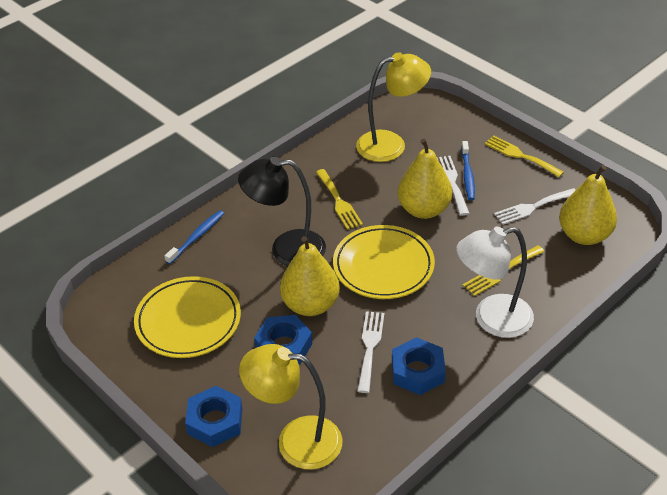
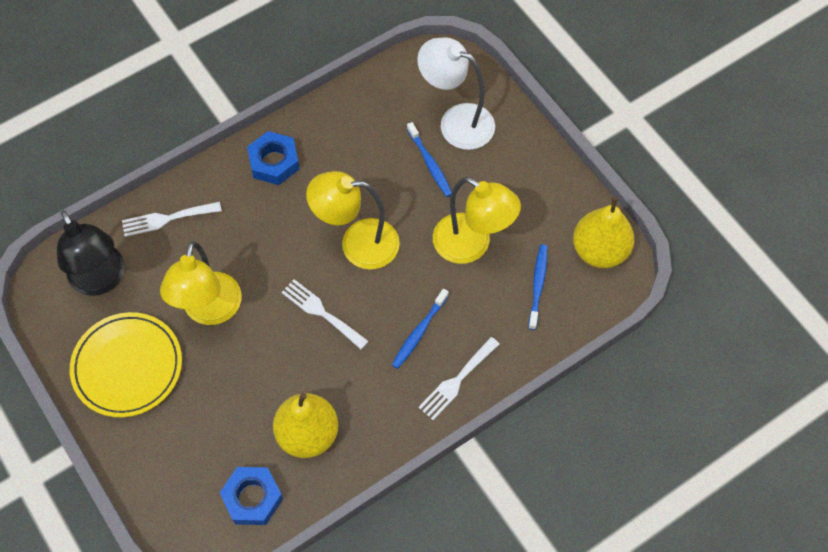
blue nut: [185,386,242,447] [254,315,312,365] [392,337,446,395] = 3 -> [219,467,283,525] [247,131,300,185] = 2
blue toothbrush: [164,210,224,264] [461,141,475,200] = 2 -> [392,289,449,369] [407,122,452,197] [528,244,547,330] = 3
yellow fork: [316,169,363,230] [463,245,545,296] [485,136,564,177] = 3 -> none = 0
yellow lamp: [239,344,342,470] [356,52,431,162] = 2 -> [160,241,242,325] [306,171,400,269] [433,177,521,264] = 3
yellow pear: [280,236,340,316] [397,139,452,219] [559,165,617,245] = 3 -> [273,393,339,458] [573,196,634,268] = 2
yellow plate: [134,276,241,358] [333,225,435,299] = 2 -> [70,312,182,417] = 1

